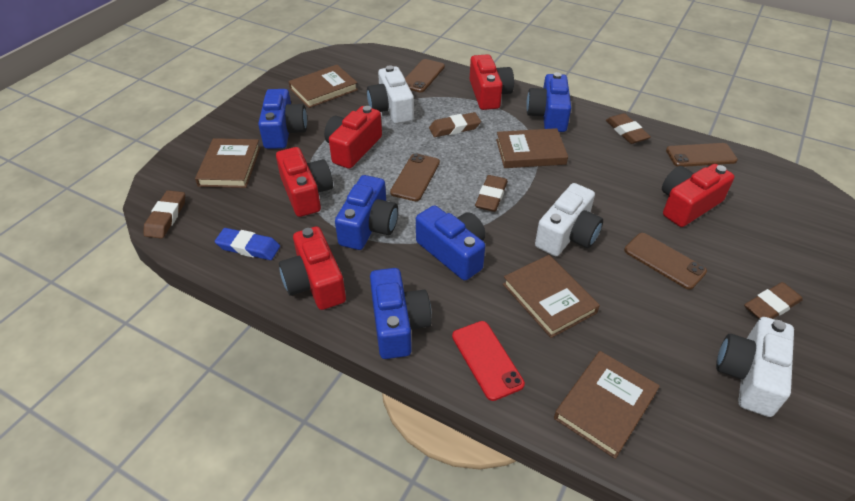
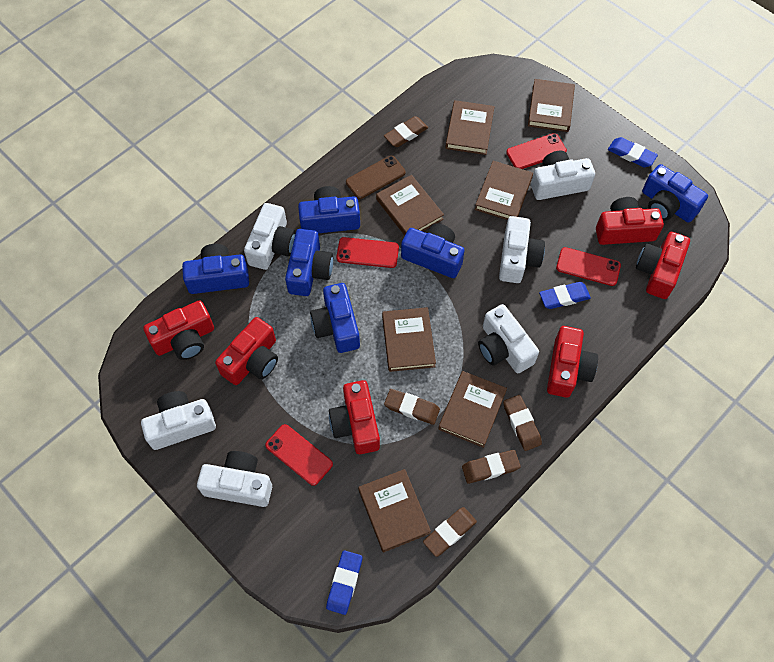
blue camera: [258,89,307,149] [335,175,398,250] [370,268,432,359] [416,205,486,280] [526,72,571,132] = 5 -> [182,244,249,294] [285,229,333,296] [298,186,360,233] [310,283,360,353] [401,223,465,278] [642,164,708,222] = 6
blue eraser: [215,228,280,260] = 1 -> [326,550,362,615] [539,282,591,309] [608,137,658,167] = 3
brown book: [195,138,261,188] [288,65,358,108] [496,128,568,168] [503,255,600,338] [554,351,660,459] = 5 -> [358,469,431,553] [376,175,444,236] [382,307,436,372] [438,371,507,448] [445,100,495,155] [475,161,533,220] [528,79,575,132] = 7
brown phone: [390,153,440,201] [405,59,445,92] [624,233,707,290] [666,143,738,167] = 4 -> [346,156,406,199] = 1
red camera: [276,147,333,217] [279,226,346,310] [324,106,382,169] [470,54,514,110] [662,164,734,227] = 5 -> [143,300,214,360] [215,317,278,385] [329,380,380,454] [547,326,598,398] [596,197,664,245] [636,232,690,299] = 6
red phone: [452,321,525,401] = 1 -> [265,424,333,486] [336,237,399,268] [506,133,567,169] [556,247,621,286] = 4
white camera: [367,65,414,124] [535,183,603,256] [716,317,794,417] = 3 -> [141,391,216,450] [197,451,272,507] [244,203,296,270] [478,304,539,373] [499,216,545,283] [531,151,595,200] = 6

